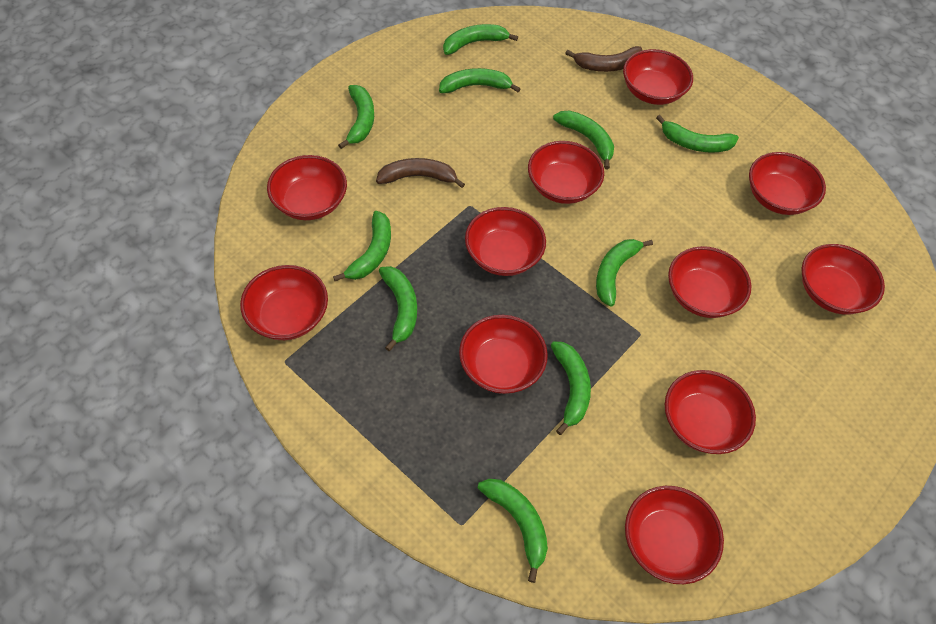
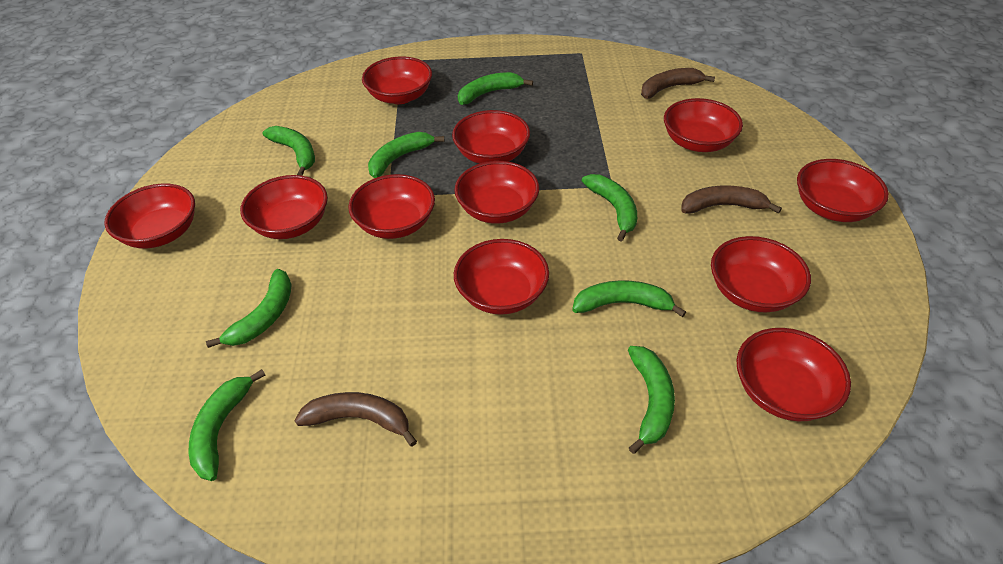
brown banana: [376,158,465,188] [565,46,642,72] = 2 -> [295,392,417,447] [641,68,715,99] [681,185,782,214] = 3
green banana: [333,211,391,281] [338,85,374,149] [379,266,417,351] [439,68,520,93] [443,24,518,55] [478,479,548,583] [551,341,591,435] [553,110,614,169] [596,239,653,307] [656,115,739,153] = 10 -> [189,369,265,481] [206,269,292,348] [262,126,315,176] [368,132,444,178] [458,72,533,105] [572,280,686,317] [582,174,637,242] [628,346,675,454] = 8

